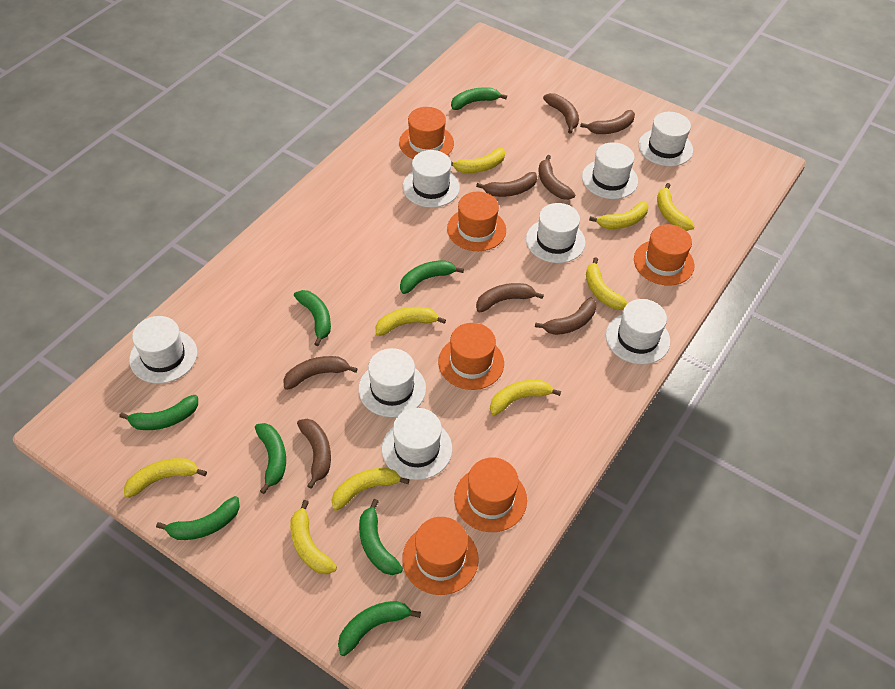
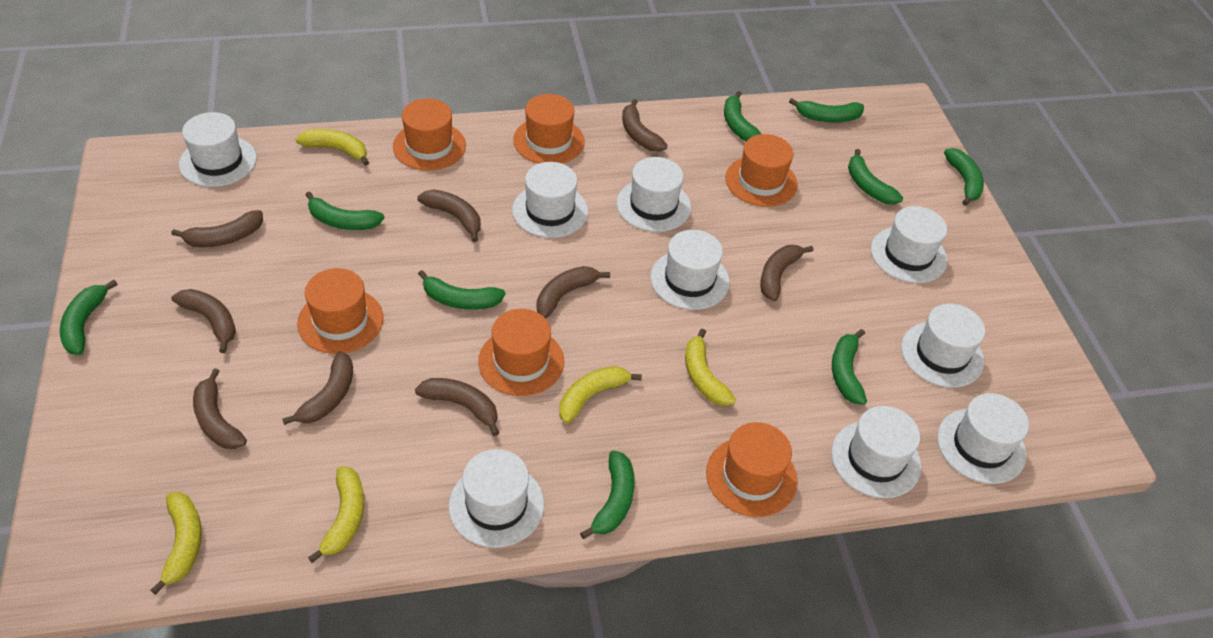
brown banana: [283,356,358,390] [297,419,331,489] [476,172,537,197] [476,283,544,312] [535,297,596,335] [539,155,575,200] [543,93,579,134] [580,110,635,134] = 8 -> [171,289,236,353] [172,210,263,247] [193,368,247,449] [282,351,353,425] [415,378,499,436] [417,189,481,242] [537,266,610,319] [622,99,668,152] [760,245,813,301] = 9
green banana: [119,395,198,430] [156,496,240,540] [255,423,286,494] [294,290,331,346] [338,601,421,656] [359,499,403,575] [400,260,464,294] [451,87,507,110] = 8 -> [60,280,118,355] [306,191,384,230] [418,270,505,310] [580,450,635,539] [724,91,761,141] [789,98,864,123] [832,329,867,405] [848,149,903,204] [944,148,984,206] = 9
white hat: [129,316,197,384] [358,348,426,417] [382,408,452,480] [403,150,460,208] [526,203,585,263] [582,142,638,199] [606,299,670,364] [638,112,693,166] = 8 -> [179,112,257,187] [449,449,544,548] [512,162,588,238] [617,157,691,232] [650,230,730,310] [831,406,921,498] [871,206,947,283] [901,304,985,388] [937,393,1029,484] = 9
yellow banana: [124,458,207,498] [290,500,337,574] [332,468,410,511] [376,307,446,336] [451,148,505,173] [490,380,561,416] [586,257,628,310] [589,201,649,229] [657,183,695,231] = 9 -> [151,492,202,595] [296,129,369,166] [308,466,364,563] [560,366,642,424] [685,329,736,406] = 5

